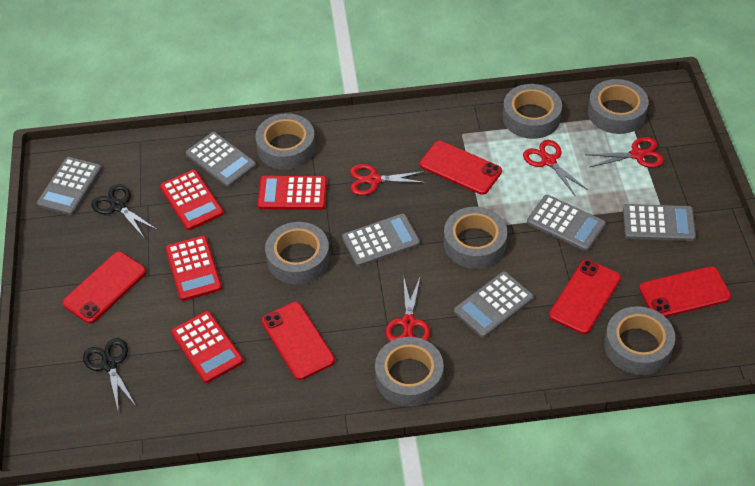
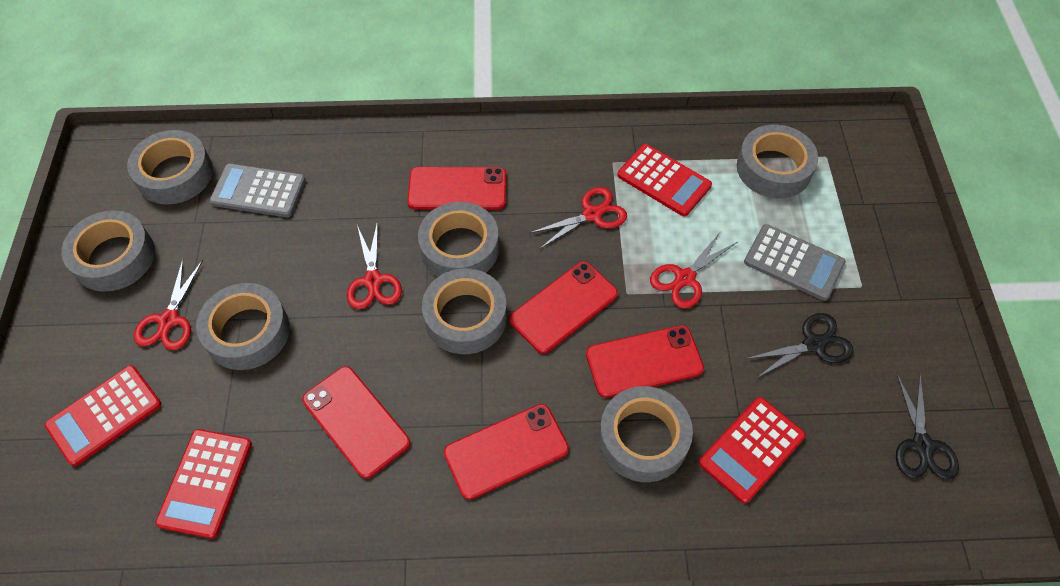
grey calculator: [37,157,102,215] [186,132,256,187] [342,214,420,267] [454,271,534,338] [527,195,606,251] [623,204,696,241] = 6 -> [209,164,306,217] [744,224,846,301] = 2

